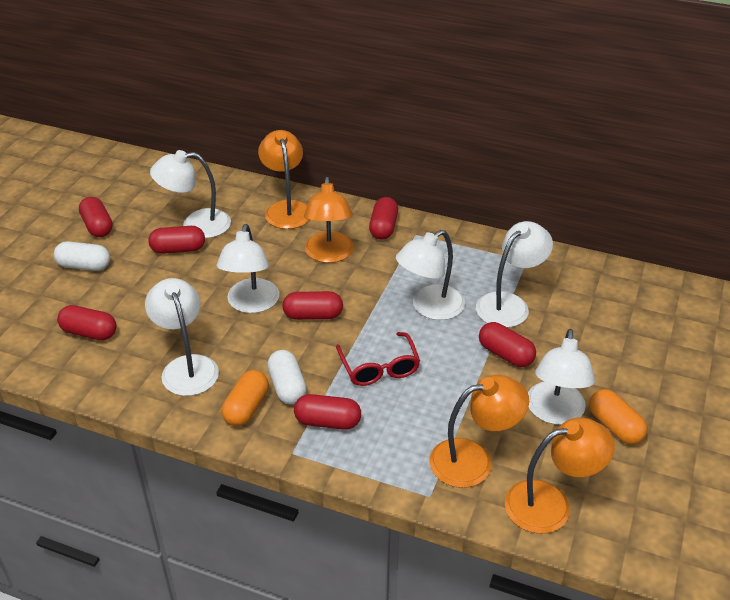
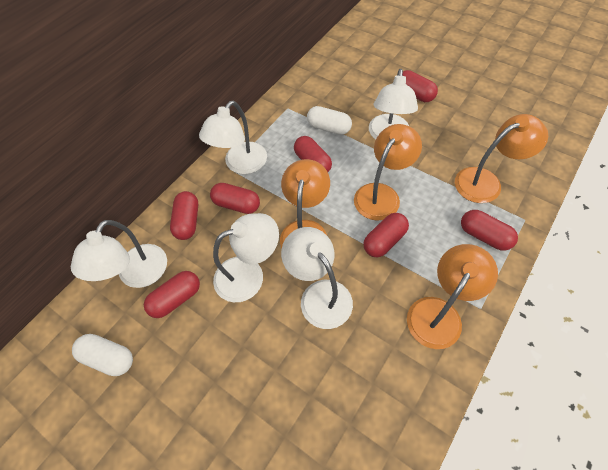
orange capsule: [222,370,269,426] [589,389,648,445] = 2 -> none = 0
red glasses: [336,332,420,386] = 1 -> none = 0
white lamp: [145,278,219,396] [150,150,231,238] [216,224,279,313] [396,230,465,320] [476,221,553,328] [528,329,595,425] = 6 -> [71,220,167,288] [199,101,267,174] [213,213,279,302] [281,227,353,329] [369,69,418,140] = 5

